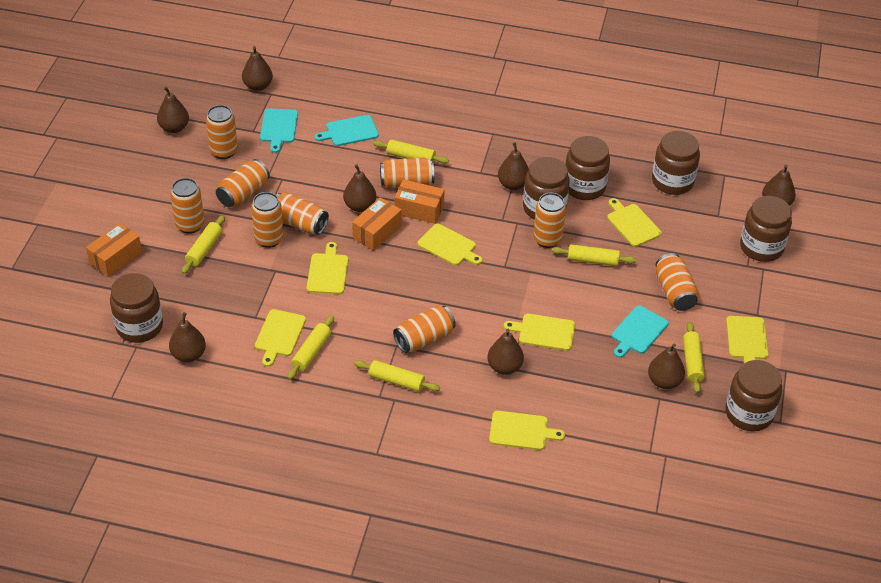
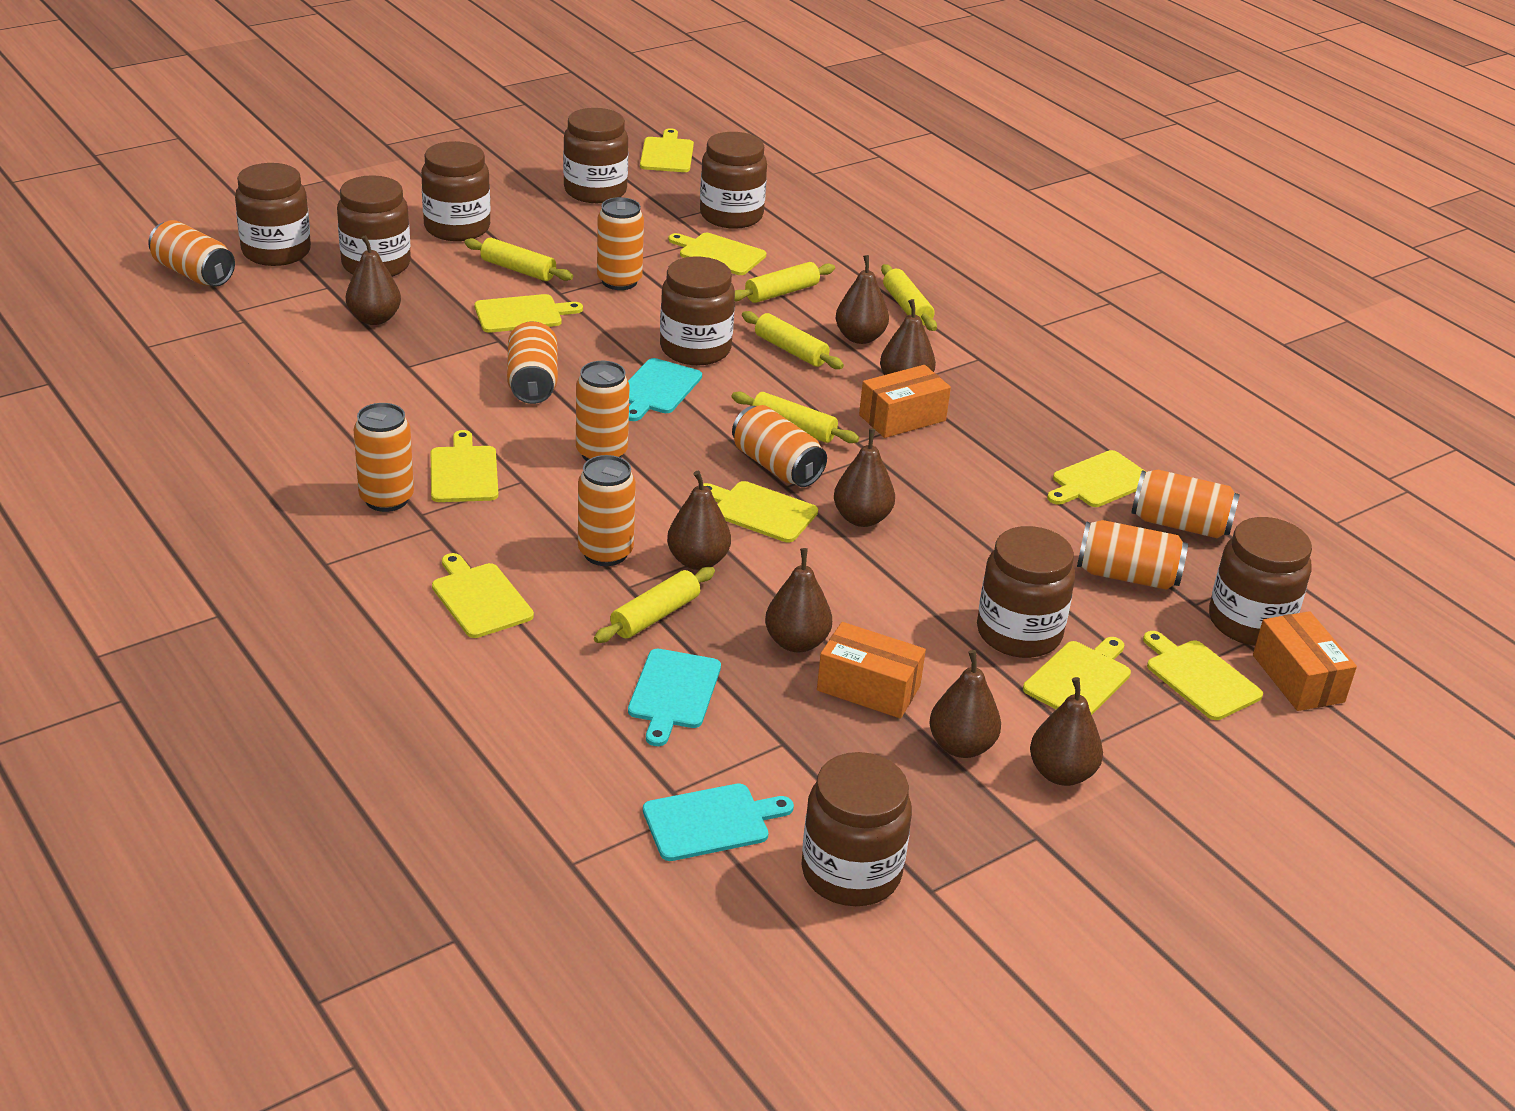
brown jar: [110,273,163,343] [523,157,570,220] [565,136,610,200] [652,131,700,195] [725,360,782,432] [740,196,792,262] = 6 -> [235,163,311,266] [337,175,411,277] [421,141,491,241] [563,108,628,203] [660,257,735,365] [700,132,767,229] [801,752,912,906] [977,526,1075,658] [1209,517,1312,646] = 9
yellow cutting board: [255,309,306,367] [307,242,348,294] [418,224,482,265] [489,411,565,450] [504,314,575,351] [607,198,662,247] [726,316,768,363] = 7 -> [431,430,498,502] [432,553,534,638] [474,294,583,333] [640,128,694,172] [669,233,766,275] [703,481,818,542] [1023,637,1131,715] [1047,450,1145,507] [1143,631,1263,720] = 9

